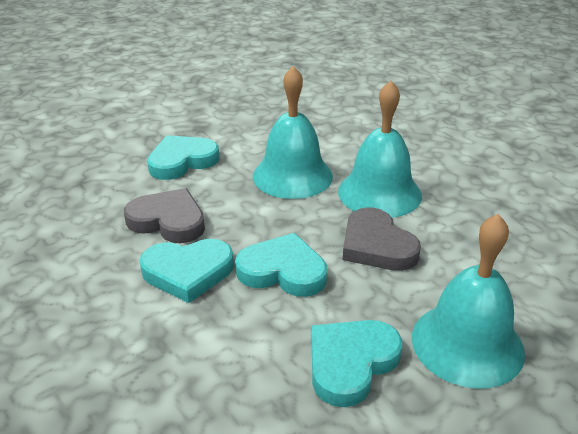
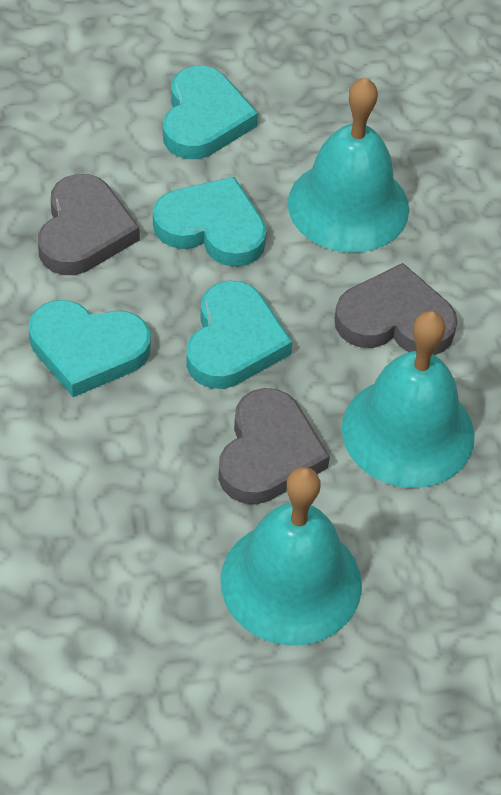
grey heart: [124,188,205,243] [343,207,421,271] = 2 -> [38,174,140,275] [218,388,330,504] [335,263,457,355] = 3

